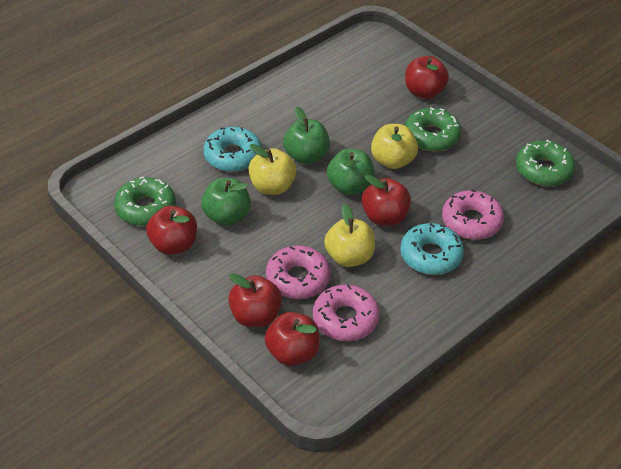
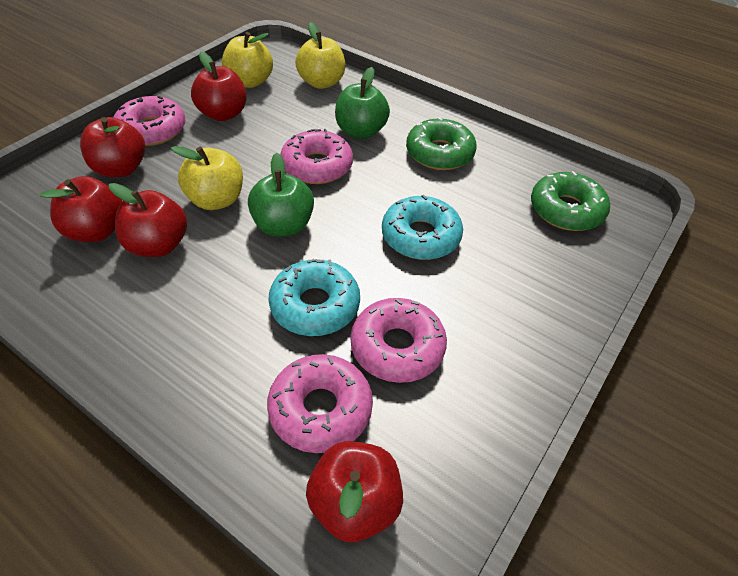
green apple: [201,178,251,225] [283,106,330,164] [327,148,375,195] = 3 -> [248,153,314,237] [335,67,390,139] = 2
green donut: [114,177,176,226] [405,107,461,152] [516,140,575,186] = 3 -> [406,117,477,170] [531,171,610,231] = 2
pink donut: [266,246,331,299] [313,284,380,341] [442,189,504,240] = 3 -> [114,96,185,146] [267,354,373,453] [280,129,353,184] [351,298,447,383] = 4

